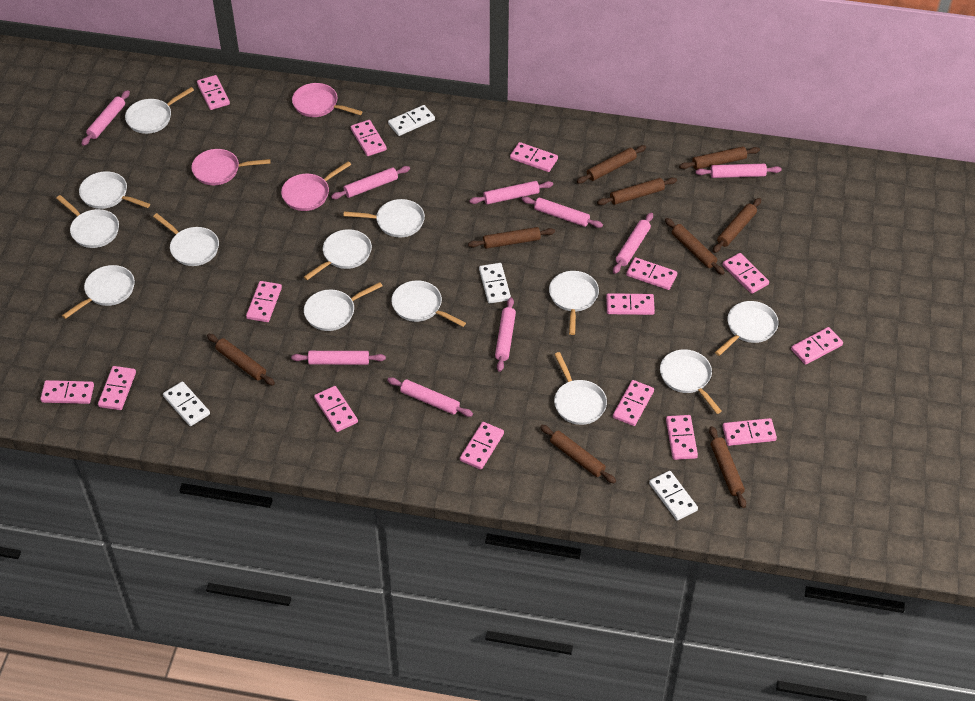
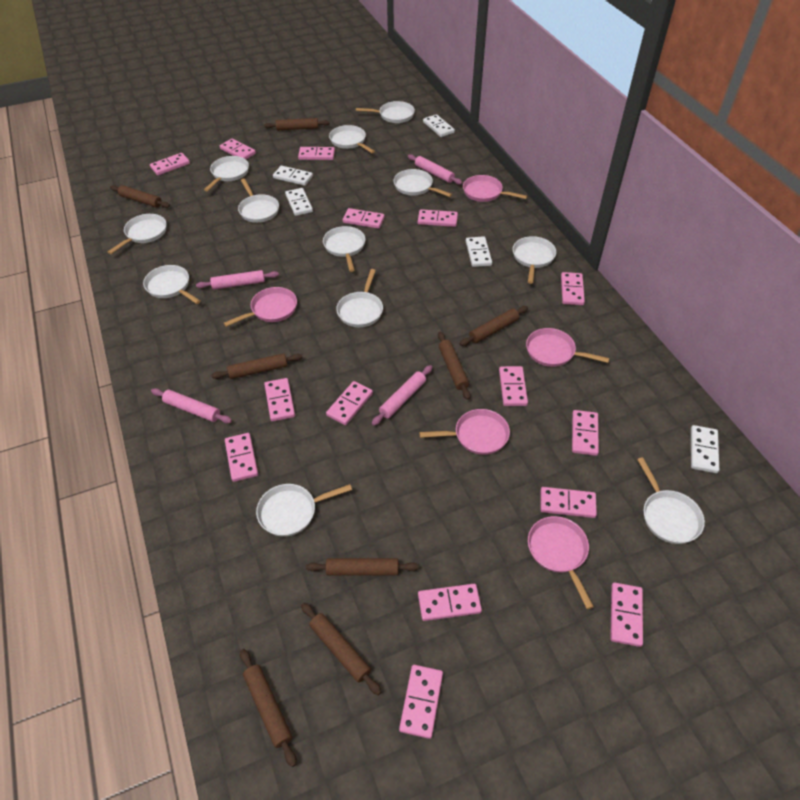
brown rolling pin: [207,334,275,386] [468,227,555,249] [540,425,616,483] [577,145,646,184] [597,177,677,205] [665,218,725,275] [679,147,760,170] [709,426,746,508] [713,198,761,253] = 9 -> [110,185,170,208] [211,353,303,379] [240,649,296,767] [264,118,330,130] [301,603,381,695] [306,558,419,576] [438,332,471,400] [460,306,528,346] = 8
pink pan: [191,149,271,185] [281,161,351,211] [292,83,363,117] = 3 -> [224,287,297,327] [419,409,510,455] [463,175,528,202] [526,328,610,367] [528,516,594,609] = 5
pink rolling pin: [81,90,130,146] [291,351,386,365] [331,166,410,199] [387,377,473,417] [469,181,553,204] [495,297,516,372] [521,196,603,228] [613,213,653,274] [696,164,782,178] = 9 -> [151,388,232,423] [196,270,279,290] [372,365,432,426] [408,154,462,185] = 4
white domino: [163,381,210,426] [388,105,435,136] [479,263,511,304] [649,471,698,520] = 4 -> [273,166,313,186] [285,188,313,216] [423,114,455,137] [466,236,492,267] [691,425,719,473] = 5
white pan: [56,195,119,248] [62,265,135,319] [79,171,150,209] [125,87,194,134] [153,213,219,266] [304,229,372,280] [304,282,382,331] [343,199,425,238] [391,281,466,327] [549,271,599,335] [554,352,607,425] [660,349,722,414] [715,301,779,356] = 13 -> [108,214,167,254] [143,265,201,304] [204,156,249,191] [238,178,279,223] [256,484,352,537] [323,226,366,272] [329,125,375,153] [336,269,383,327] [356,101,415,123] [394,169,452,197] [513,236,556,284] [637,457,705,544] = 12

